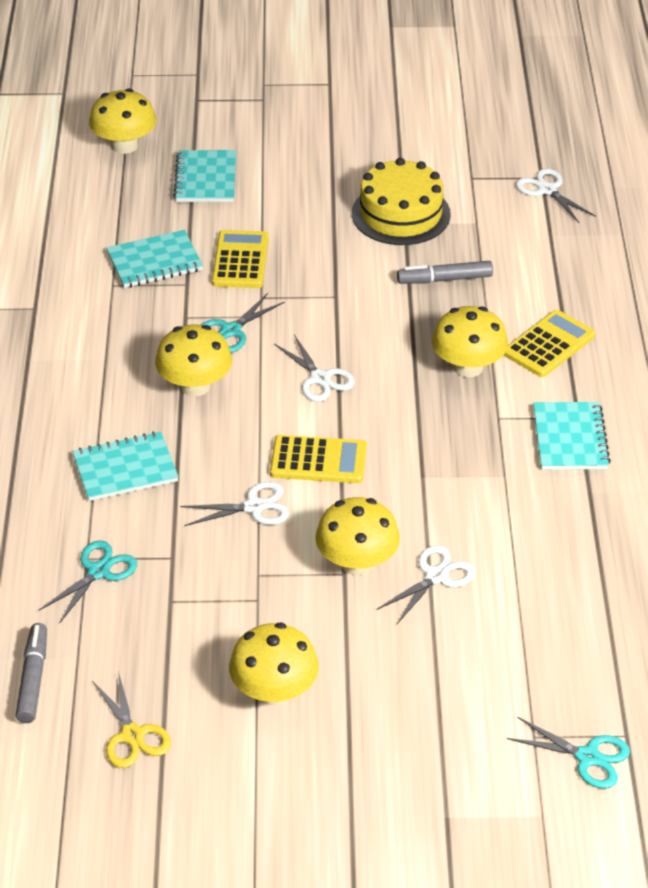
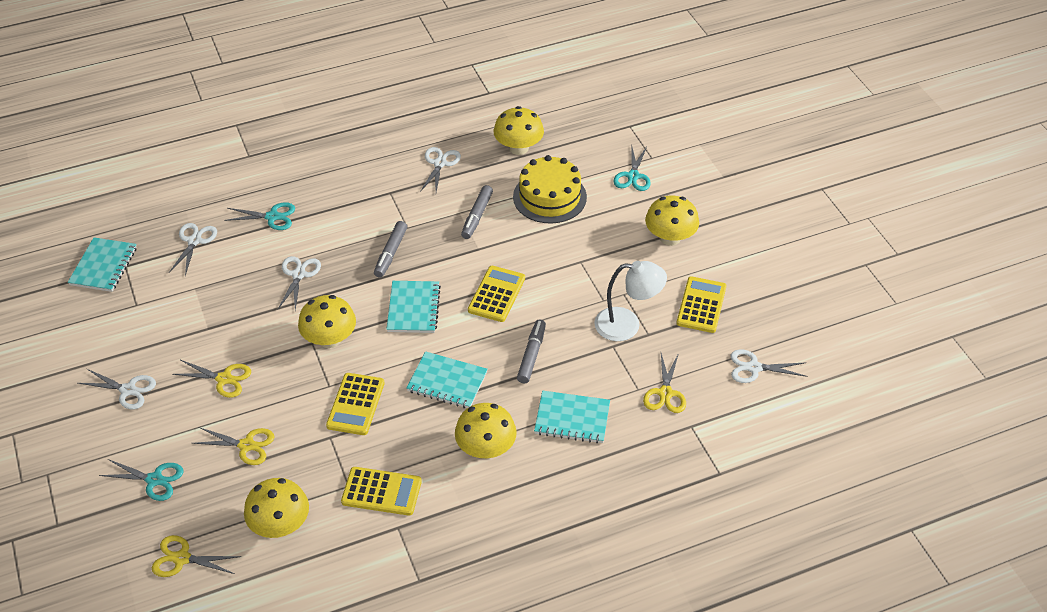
grey marker: [15,623,47,723] [397,261,493,284] = 2 -> [374,221,407,278] [461,185,493,239] [517,319,546,383] = 3
white lamp: none = 0 -> [594,261,667,341] = 1
white scissors: [180,481,290,526] [274,335,355,402] [377,545,475,624] [516,168,596,223] = 4 -> [78,368,156,409] [169,223,217,276] [278,256,321,310] [420,147,461,192] [731,349,808,383] = 5
yellow calculator: [212,230,269,288] [270,435,367,483] [504,310,596,377] = 3 -> [326,373,385,435] [341,467,422,516] [468,266,525,322] [677,276,726,333] = 4
yellow scissors: [92,671,171,768] = 1 -> [152,535,241,577] [172,360,251,398] [192,427,274,465] [643,353,686,413] = 4

